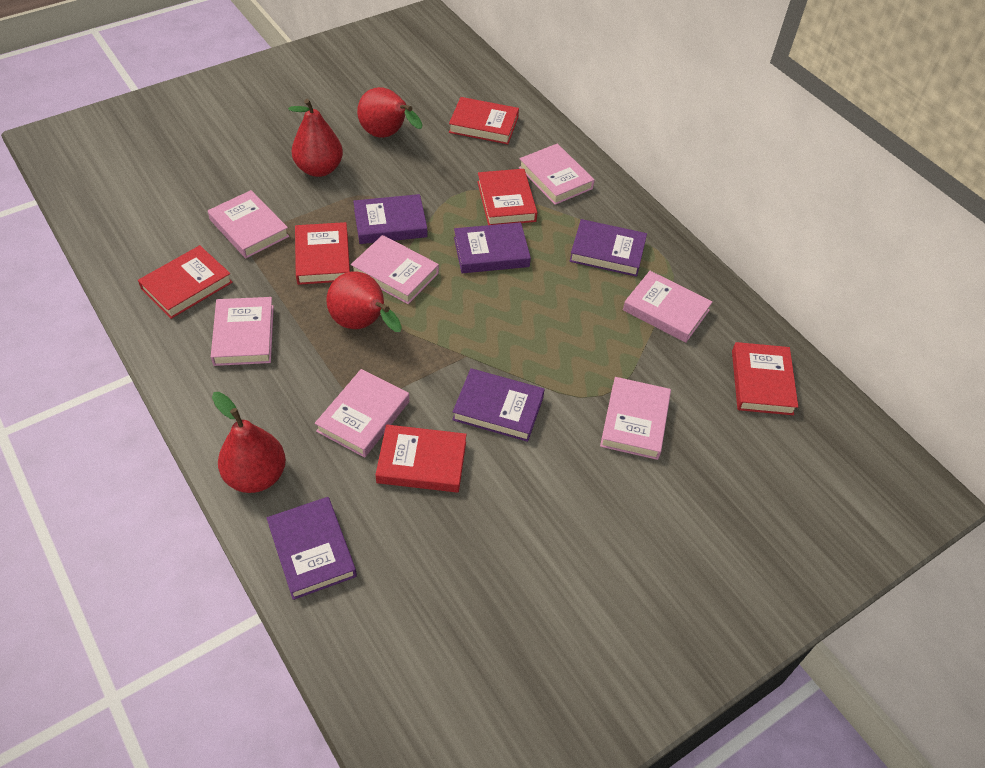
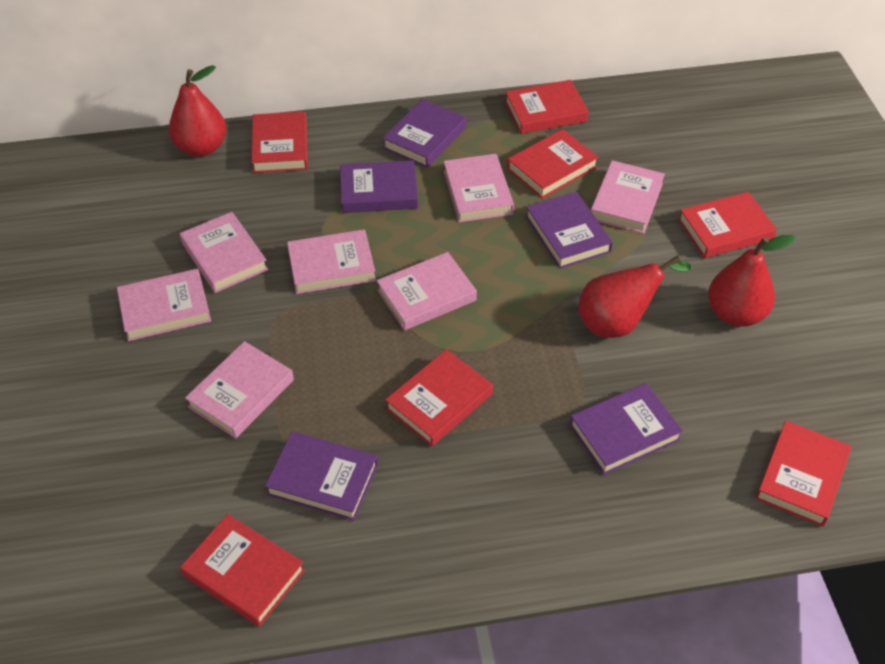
red book: [138,245,233,319] [295,222,350,285] [375,424,467,493] [449,97,519,144] [477,169,538,225] [732,342,798,415] = 6 -> [180,514,305,627] [251,111,308,173] [385,349,493,447] [505,80,589,134] [507,129,599,199] [678,192,777,258] [755,421,852,527] = 7
red pear: [212,392,286,493] [288,99,343,177] [326,271,402,332] [357,87,423,138] = 4 -> [169,65,226,157] [578,256,692,338] [708,235,796,327] = 3

